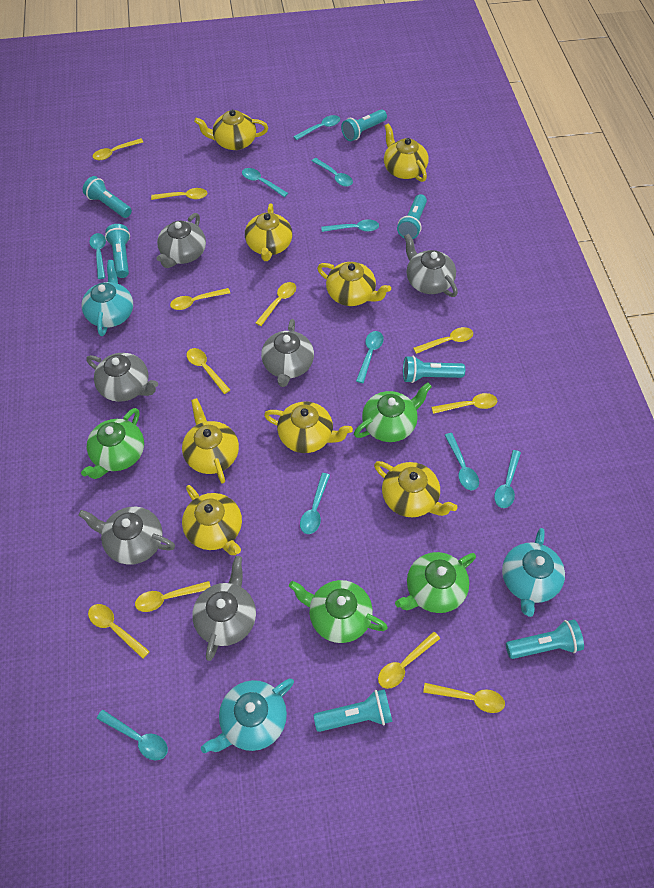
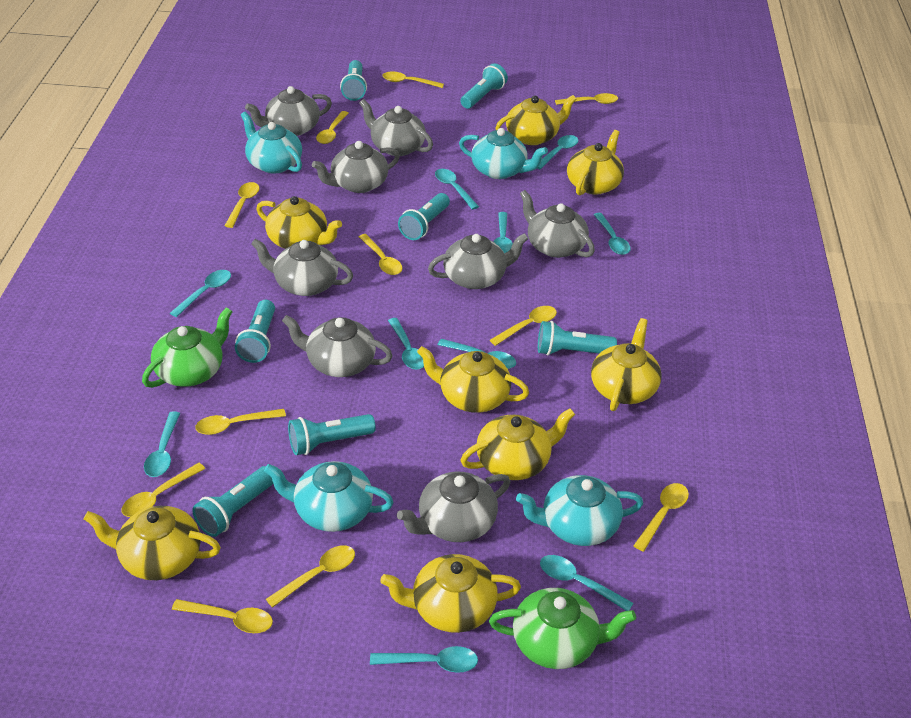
green teapot: [81,408,144,479] [289,580,388,643] [354,382,432,442] [395,552,476,613] = 4 -> [142,307,233,388] [489,588,636,669] = 2
grey teapot: [78,507,175,565] [86,353,158,402] [157,213,206,268] [192,556,256,661] [261,319,314,387] [404,234,458,297] = 6 -> [245,86,332,136] [251,239,353,296] [282,315,393,377] [312,141,400,193] [359,99,433,156] [397,472,511,542] [428,233,529,289] [520,190,595,258] = 8
turquoise teapot: [81,260,133,336] [201,678,294,754] [502,528,565,617] = 3 -> [241,112,302,174] [264,461,394,532] [459,128,548,179] [516,475,644,546] = 4

